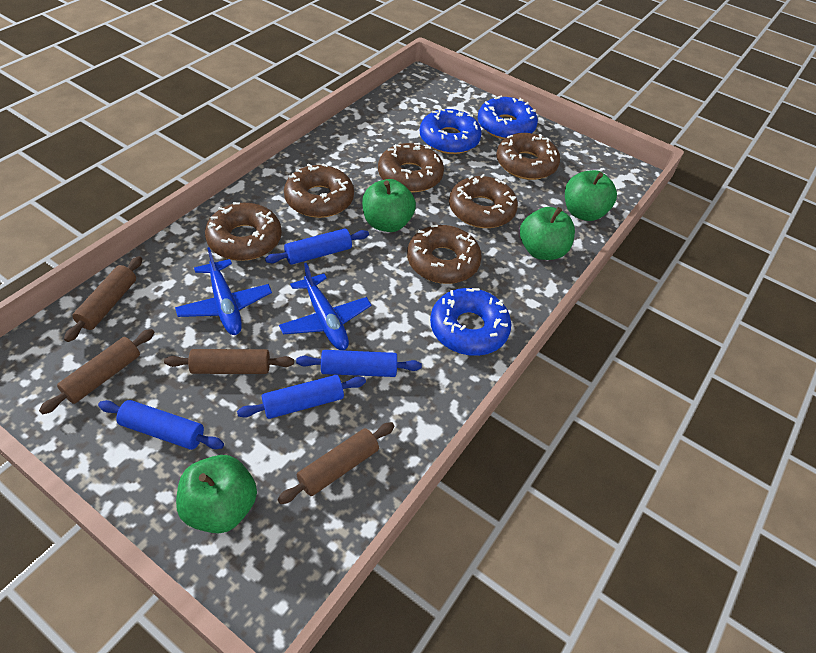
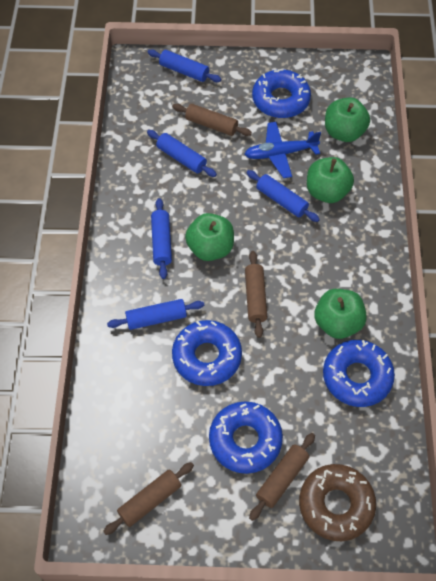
blue donut: [420,108,482,154] [430,288,511,356] [478,95,538,139] = 3 -> [172,320,242,386] [209,401,283,474] [252,69,311,118] [323,340,395,407] = 4
blue plane: [175,247,272,335] [279,263,371,350] = 2 -> [245,122,321,178] = 1
blue rolling pin: [98,400,224,450] [237,375,366,419] [265,229,369,265] [296,350,422,377] = 4 -> [107,299,204,330] [147,49,221,82] [147,130,217,177] [151,198,172,279] [246,170,320,222] = 5
brown donut: [205,202,282,261] [284,163,354,218] [378,143,444,192] [407,225,482,284] [449,174,518,228] [496,133,560,180] = 6 -> [299,464,376,541] = 1

